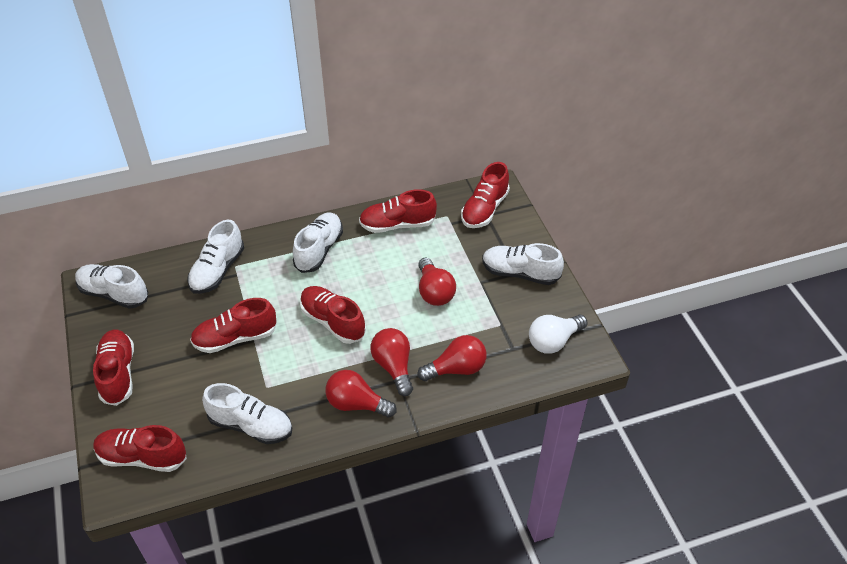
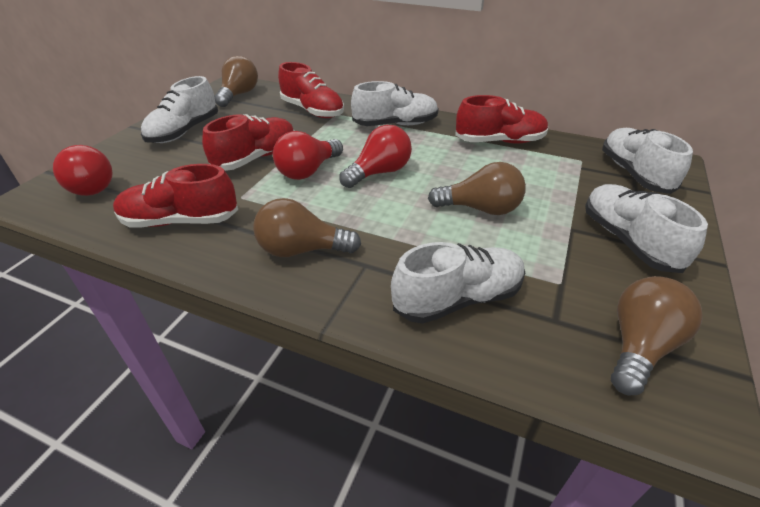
brown light bulb: none = 0 -> [214,56,258,107] [253,198,361,257] [428,162,526,215] [611,276,703,395] = 4
red light bulb: [325,370,397,418] [371,328,413,396] [418,258,456,306] [418,335,487,381] = 4 -> [53,145,113,196] [273,131,343,180] [339,125,412,188] = 3
red shoe: [93,330,134,406] [93,425,187,472] [190,298,277,353] [300,286,366,344] [359,189,437,233] [461,162,510,228] = 6 -> [113,164,238,227] [202,114,295,171] [278,62,344,118] [455,95,548,143] = 4
white light bulb: [529,315,588,354] = 1 -> none = 0

